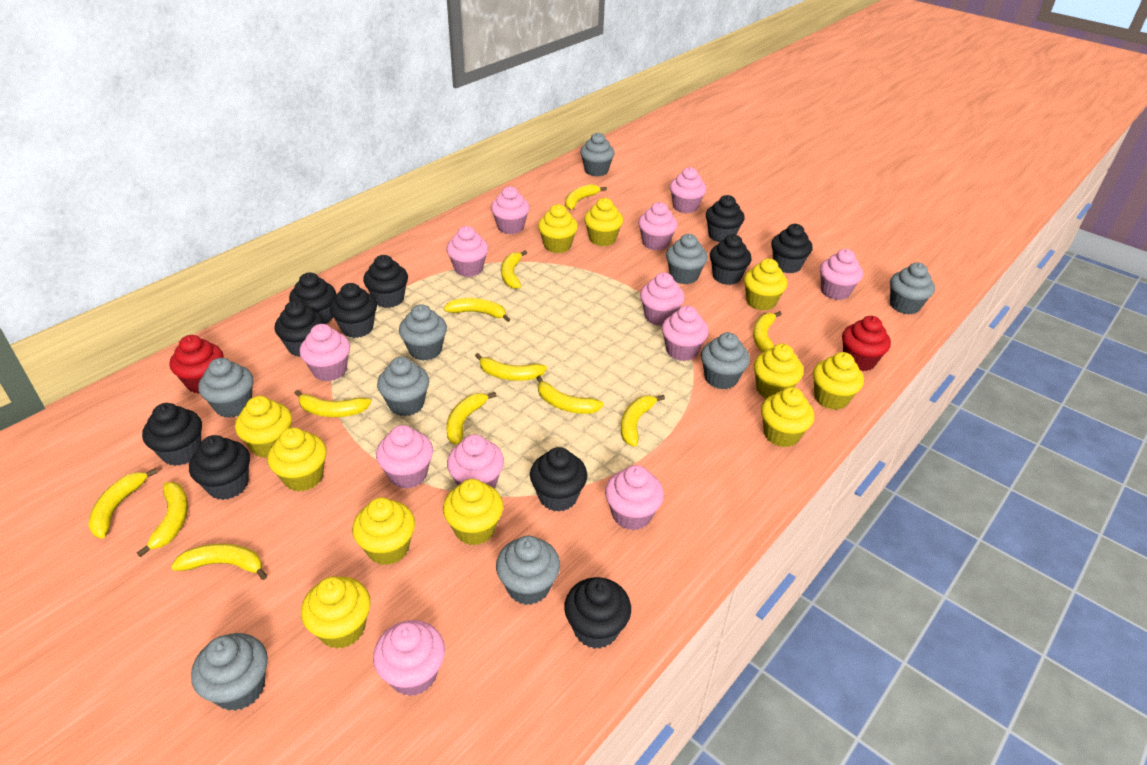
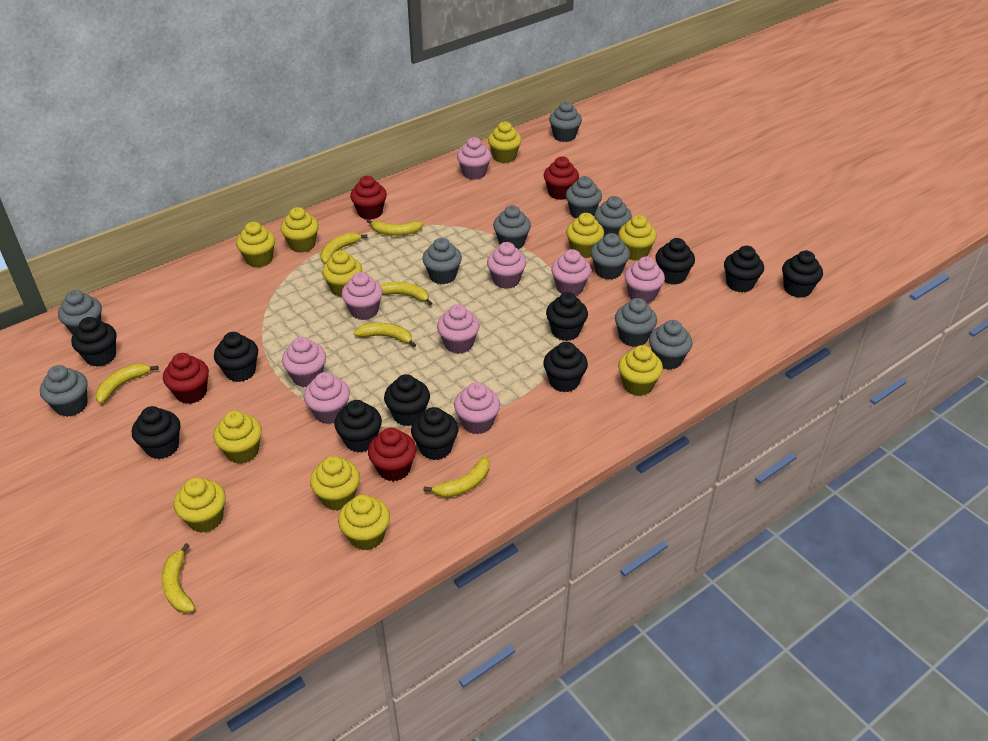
grey cupcake: [191,633,268,711] [198,358,253,418] [377,357,429,416] [399,304,447,361] [496,536,560,605] [580,132,615,177] [666,234,708,284] [701,332,750,389] [890,263,935,315] = 9 -> [40,365,88,417] [58,290,102,334] [422,238,462,284] [493,205,531,249] [549,101,582,142] [566,176,602,218] [591,233,630,280] [594,196,632,238] [615,298,657,347] [649,320,693,370] = 10
pink cupcake: [299,324,350,381] [373,620,445,696] [376,425,433,489] [446,226,488,277] [447,435,504,488] [491,186,530,234] [605,465,664,530] [638,202,678,250] [640,273,685,326] [662,306,709,361] [670,167,706,213] [820,249,863,300] = 12 -> [282,337,326,387] [304,372,350,424] [342,272,383,320] [437,304,480,354] [454,382,500,434] [457,137,491,180] [487,242,526,289] [551,249,591,295] [625,257,665,304] = 9
red cupcake: [170,335,223,394] [842,316,891,371] = 2 -> [163,353,209,404] [350,176,387,220] [368,428,416,481] [544,157,579,200] = 4
yellow banana: [88,468,158,538] [137,482,188,557] [171,543,267,580] [295,390,371,417] [444,298,510,322] [446,392,496,445] [475,353,547,381] [501,250,527,289] [537,376,604,414] [565,184,607,210] [621,395,665,447] [753,311,782,352] = 12 -> [95,364,159,404] [161,543,195,613] [320,232,367,264] [354,323,416,347] [367,219,423,236] [380,282,432,305] [423,456,489,498] = 7

